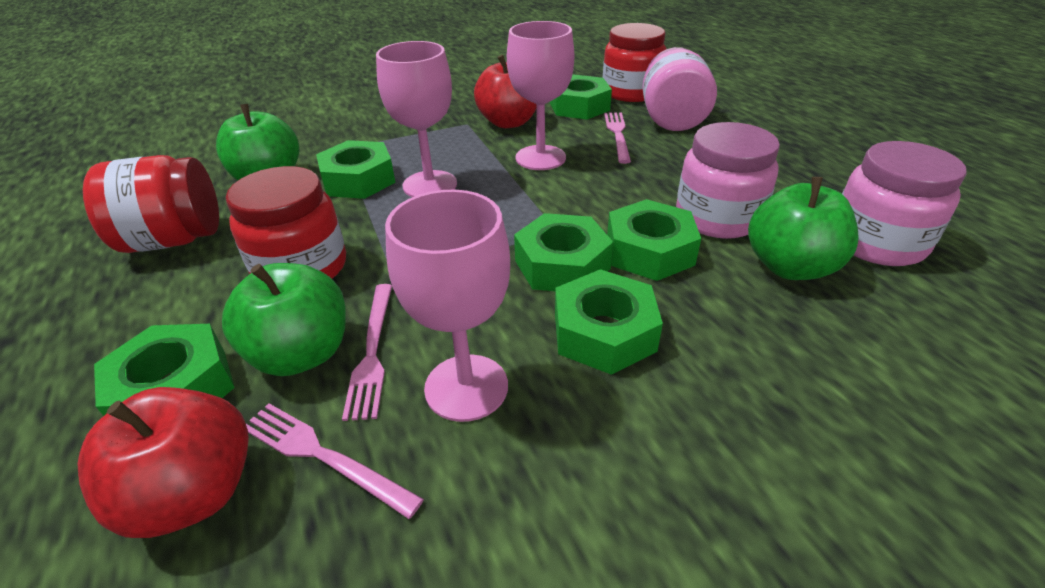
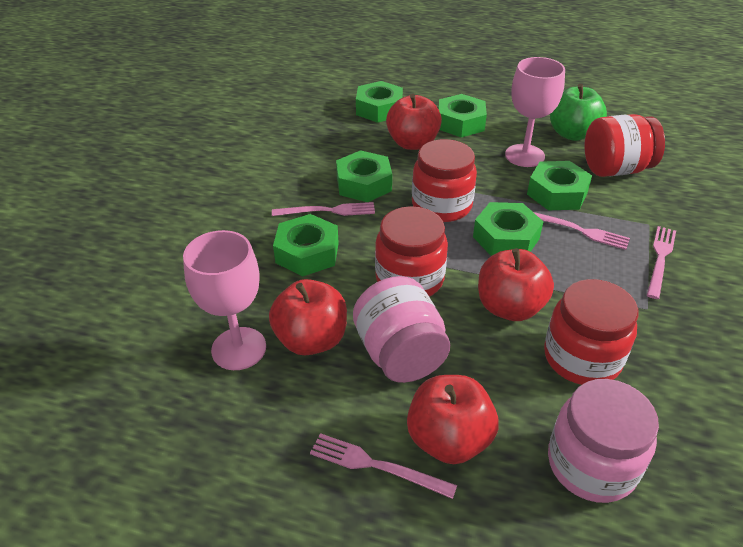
green apple: [216,104,299,180] [222,263,346,376] [748,177,858,280] = 3 -> [550,84,607,141] = 1
pink fork: [246,403,424,519] [342,284,392,421] [604,113,631,164] = 3 -> [272,202,375,216] [310,433,457,499] [534,212,630,250] [647,226,676,299] = 4
pink goblet: [376,41,457,197] [385,190,510,422] [507,21,574,170] = 3 -> [183,230,266,370] [505,57,565,167] = 2
pink jar: [642,47,717,131] [676,122,780,239] [842,141,967,266] = 3 -> [353,276,450,383] [548,379,659,503] = 2
red apple: [77,387,249,538] [474,55,537,128] = 2 -> [269,279,347,355] [386,94,442,150] [407,375,498,464] [478,248,554,321] = 4
red jar: [83,155,219,253] [226,166,346,279] [603,23,666,102] = 3 -> [375,206,448,297] [412,139,477,222] [544,279,639,385] [584,114,665,177] = 4

